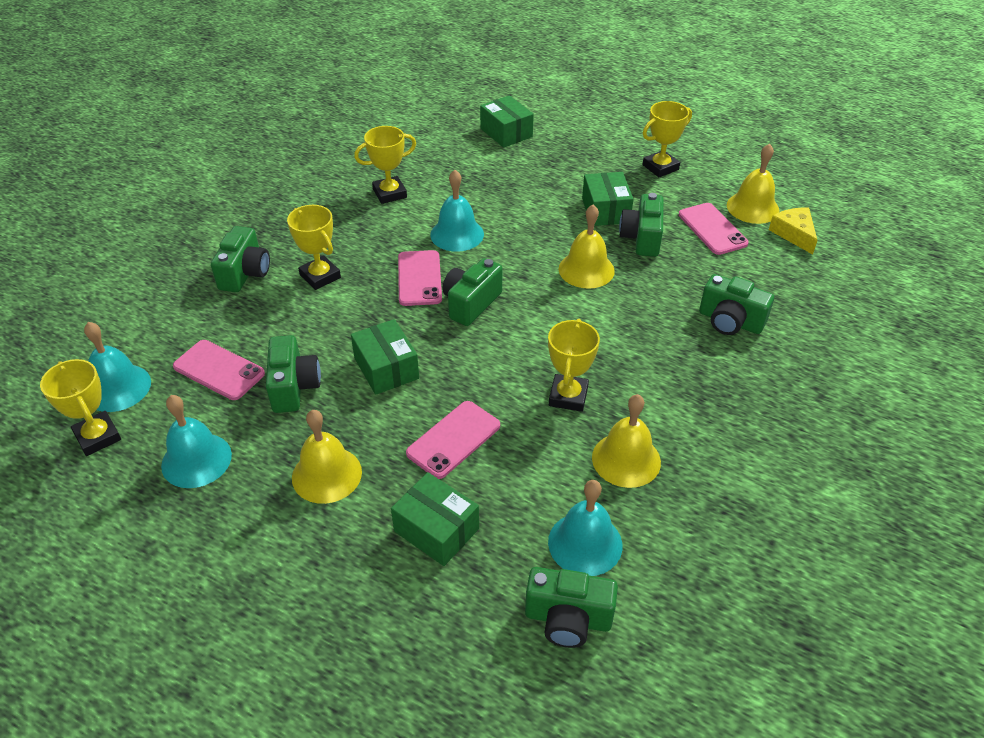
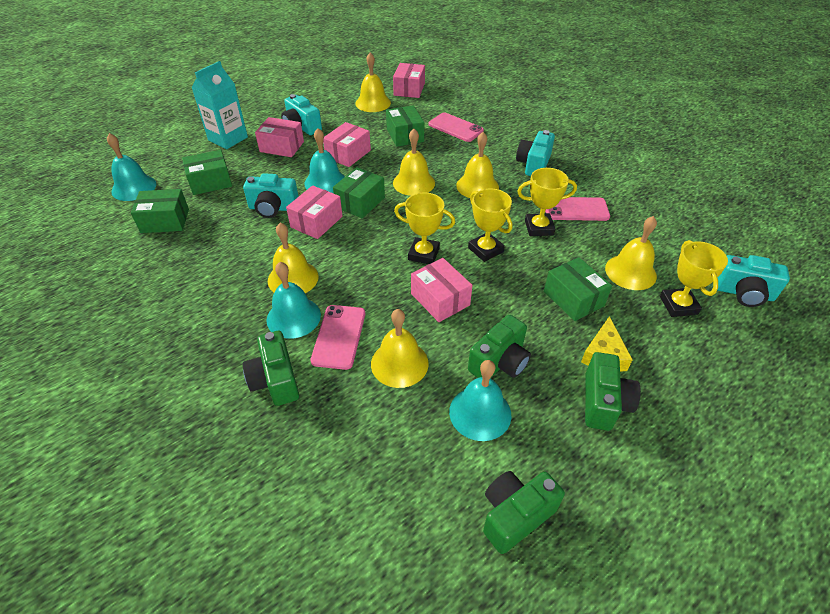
green box: [351,319,419,395] [391,472,479,566] [480,95,534,148] [582,172,633,226] = 4 -> [131,189,189,233] [182,150,232,195] [333,167,385,218] [386,105,424,147] [544,257,612,321] = 5
green camera: [211,226,270,292] [266,335,321,413] [442,258,503,326] [525,567,618,648] [619,193,664,257] [699,274,774,335] = 6 -> [243,331,299,406] [468,315,531,379] [483,471,565,554] [585,352,641,431] = 4
pink box: none = 0 -> [255,117,304,157] [286,185,343,239] [323,122,371,167] [393,63,425,98] [411,258,472,322] = 5
pink phone: [173,340,265,400] [398,250,442,306] [406,401,500,479] [679,203,749,255] = 4 -> [310,305,365,370] [428,112,484,142] [545,197,610,221] = 3
turquoise camera: none = 0 -> [243,173,299,218] [281,94,322,135] [516,130,555,176] [718,255,790,307] = 4
turquoise carton: none = 0 -> [191,61,248,149] = 1
yellow bell: [292,410,362,504] [559,205,615,289] [592,394,661,488] [727,143,779,224] = 4 -> [268,222,319,293] [355,53,391,112] [371,309,429,388] [393,129,435,196] [456,132,499,198] [605,216,657,290] = 6
yellow trophy: [40,359,121,456] [287,205,341,290] [354,126,416,204] [548,319,600,412] [643,101,692,177] = 5 -> [394,192,455,264] [468,188,512,262] [517,168,577,236] [660,240,728,317] = 4

